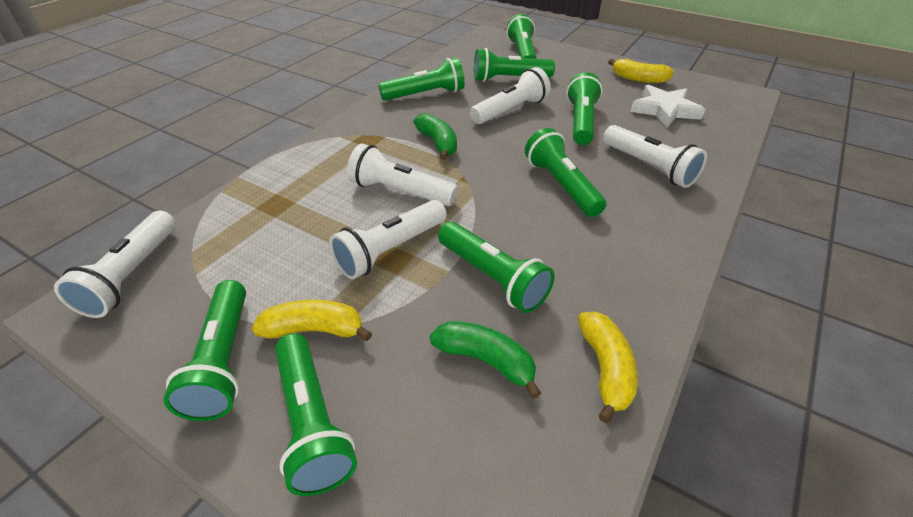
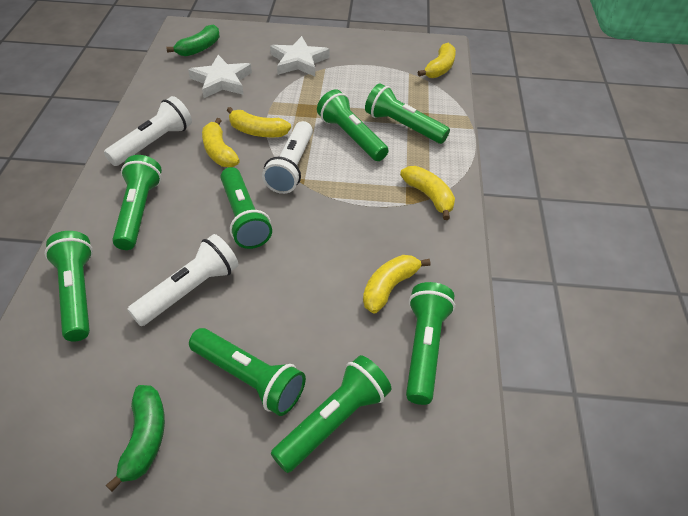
white flashlight: [54,211,176,318] [329,200,447,279] [347,144,458,206] [470,67,550,124] [603,125,707,188] = 5 -> [104,96,192,166] [127,234,239,326] [262,121,313,194] = 3
white star: [630,85,705,128] = 1 -> [188,55,252,98] [270,36,330,76] = 2
yellow banana: [252,300,372,341] [578,312,638,423] [608,59,674,83] = 3 -> [202,118,240,167] [227,107,291,137] [363,255,431,314] [400,166,455,220] [417,43,456,78] = 5

